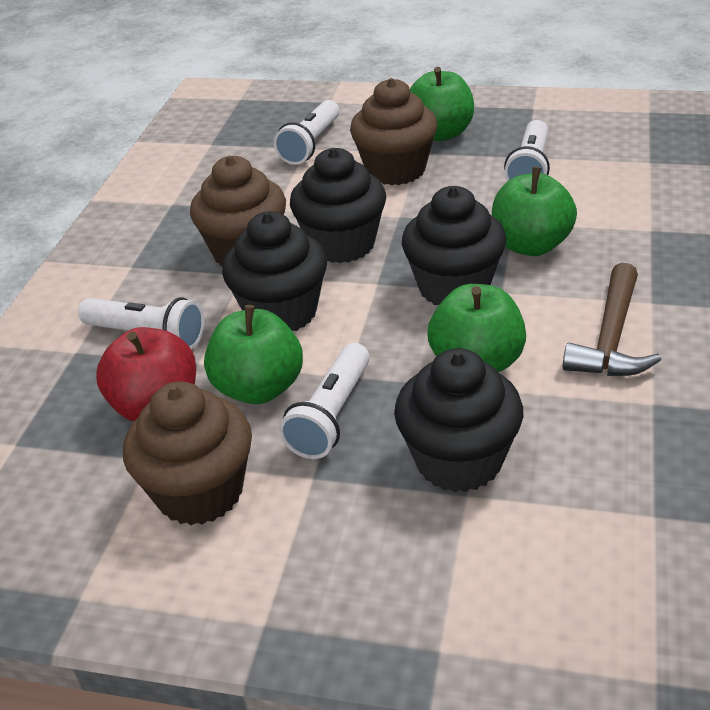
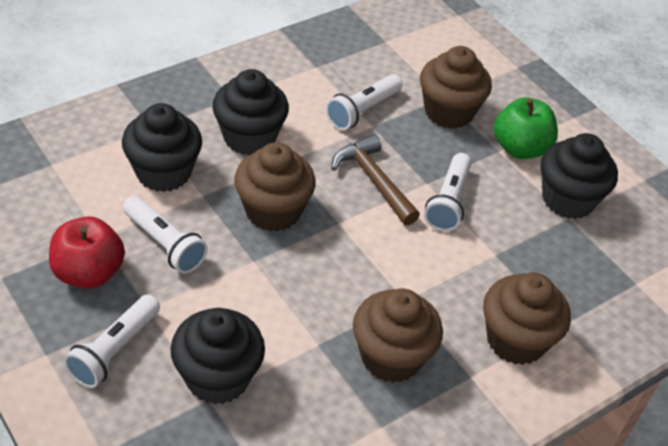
brown cupcake: [123,381,252,525] [190,156,286,266] [350,78,437,185] = 3 -> [234,142,316,232] [353,288,443,383] [420,46,492,129] [483,272,571,365] = 4
green apple: [204,305,303,404] [410,67,474,141] [427,284,526,372] [492,167,577,256] = 4 -> [494,98,558,159] = 1

